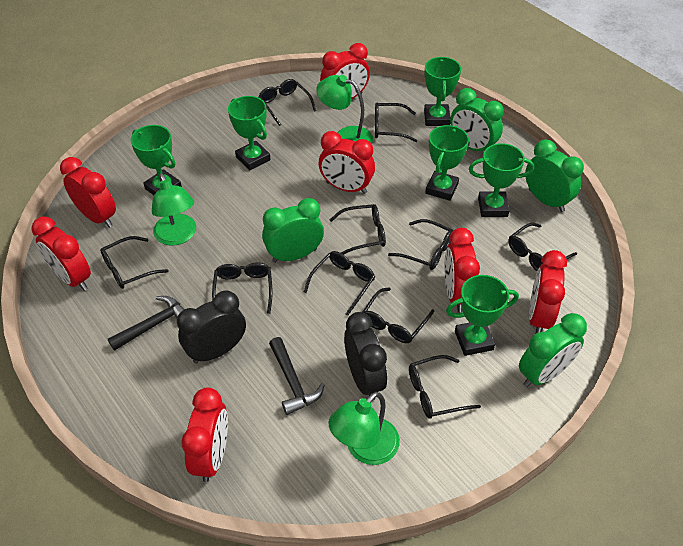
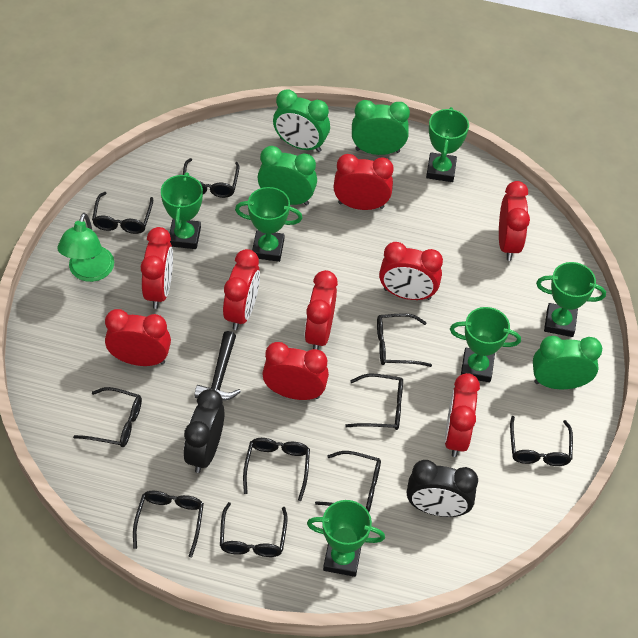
black hammer: [108,296,185,351] [269,337,325,415] = 2 -> [195,331,241,401] = 1
green lamp: [152,174,196,246] [316,75,373,144] [328,392,400,465] = 3 -> [57,213,114,282] = 1
red clock: [32,217,91,291] [60,157,116,228] [181,388,228,482] [319,131,375,194] [320,43,370,99] [445,228,480,312] [529,250,567,333] = 7 -> [105,309,171,366] [141,227,173,309] [223,249,260,330] [262,342,329,400] [305,270,338,350] [334,154,394,210] [379,242,443,300] [445,373,480,457] [499,181,530,261] = 9

